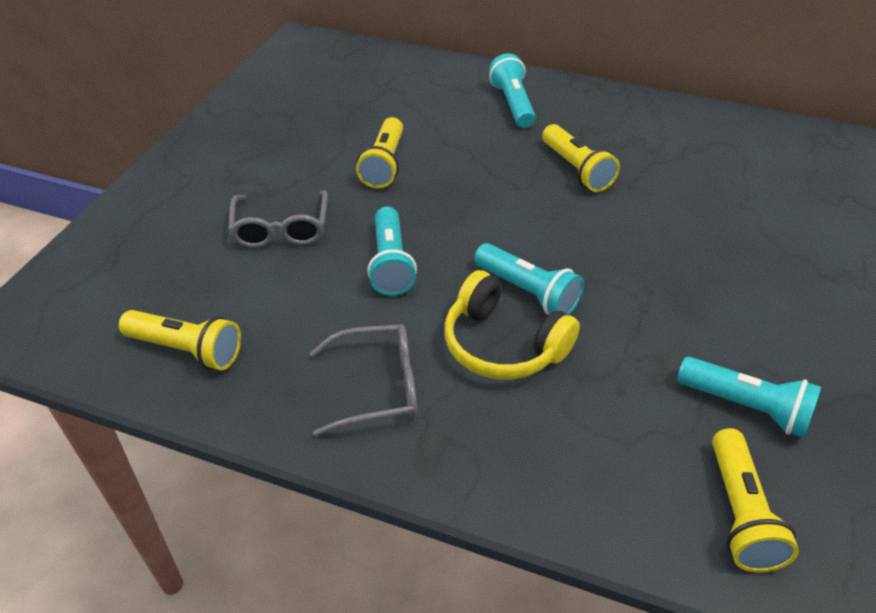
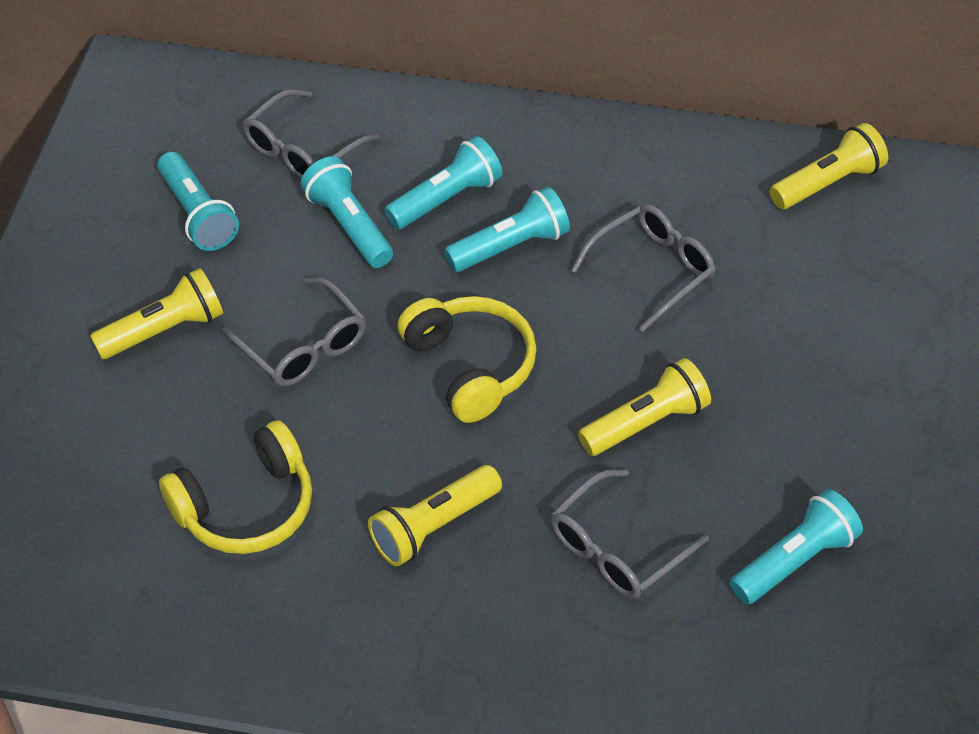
grey glasses: [228,190,328,248] [310,324,417,436] = 2 -> [221,277,366,386] [243,89,379,179] [551,469,709,599] [571,204,716,333] = 4
turquoise flashlight: [367,207,417,296] [474,243,584,315] [489,53,536,128] [677,357,821,438] = 4 -> [157,152,239,251] [300,156,393,268] [384,136,502,229] [444,187,570,272] [730,489,863,605] = 5
yellow headphones: [444,270,580,380] = 1 -> [159,420,312,554] [397,296,537,423] = 2

